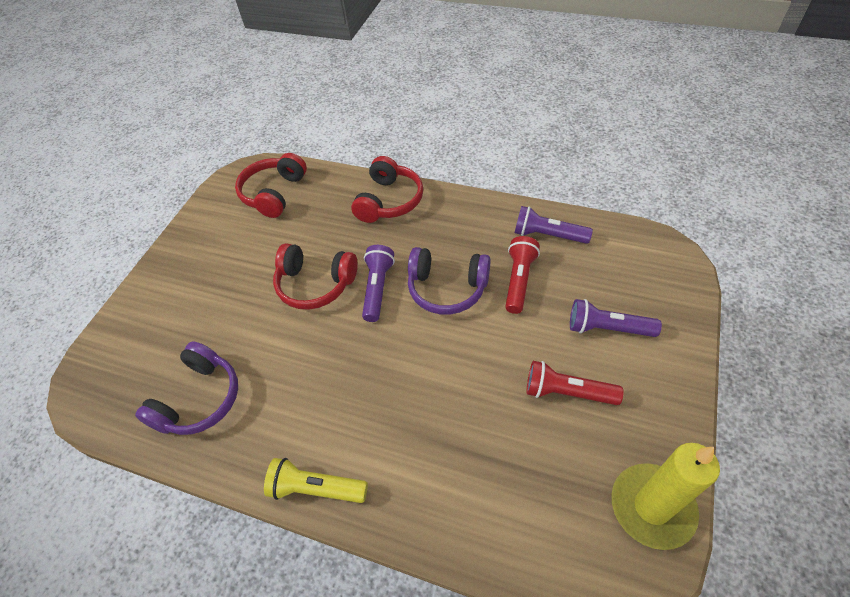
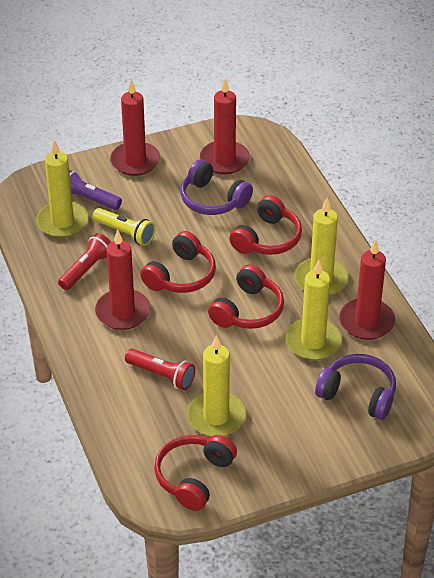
purple flashlight: [362,245,395,322] [515,206,593,244] [570,299,662,337] = 3 -> [69,170,122,210] = 1
red candle: none = 0 -> [95,230,151,330] [110,80,160,176] [200,79,250,174] [339,239,395,340] = 4
red headphones: [235,153,307,218] [273,243,358,310] [351,156,423,223] = 3 -> [140,231,216,293] [154,435,237,511] [208,264,284,329] [229,195,302,255] = 4
yellow candle: [611,443,720,550] = 1 -> [36,140,88,238] [187,335,246,437] [285,260,342,360] [294,198,349,296] = 4

